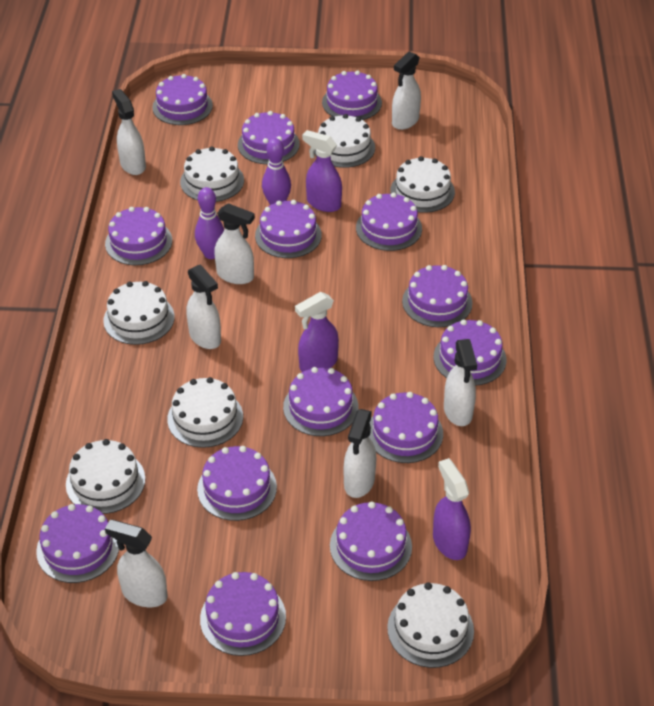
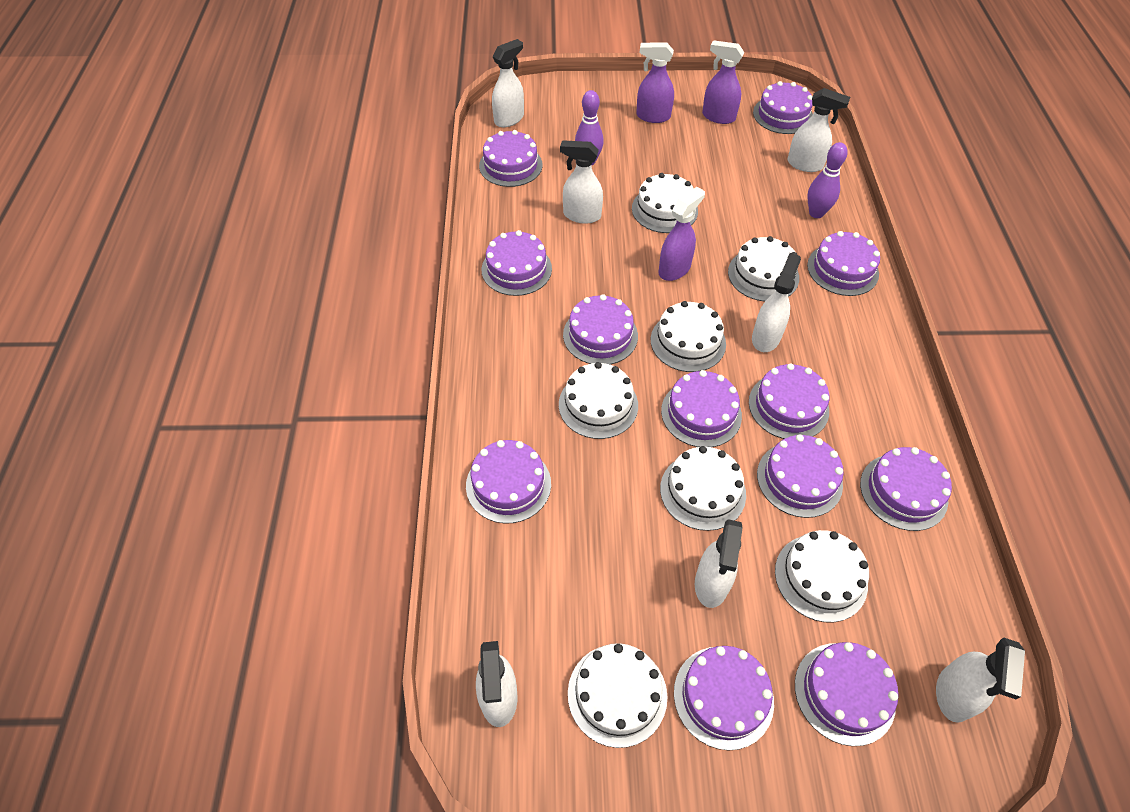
purple cake: [36,504,119,583] [105,207,172,265] [152,74,213,125] [197,446,277,521] [200,572,286,656] [238,111,300,164] [255,200,322,258] [283,367,358,436] [322,70,382,120] [330,501,412,581] [356,193,422,251] [368,392,443,463] [402,265,472,327] [433,319,506,386] = 14 -> [466,440,551,524] [479,130,542,187] [481,230,552,296] [563,294,638,365] [661,370,742,447] [674,646,774,750] [749,363,830,439] [753,81,813,134] [757,434,844,518] [795,642,899,746] [807,231,880,296] [860,447,952,531] = 12

